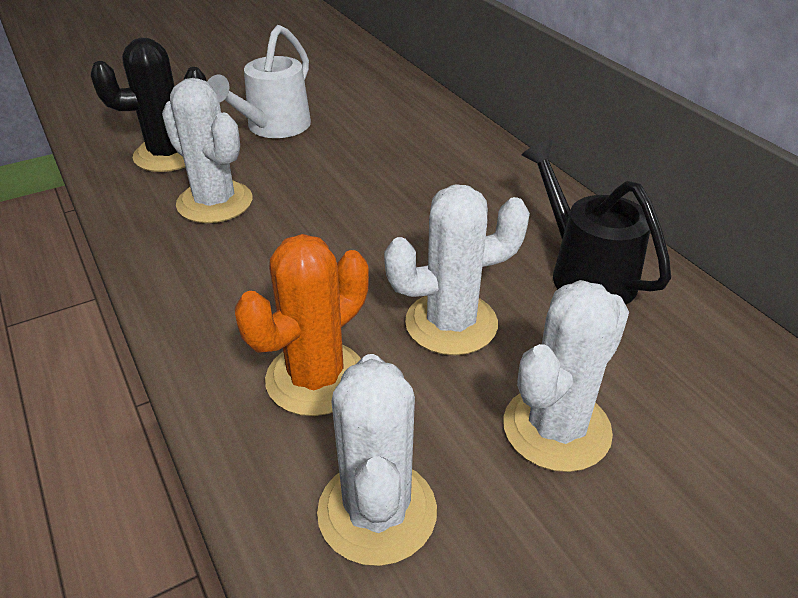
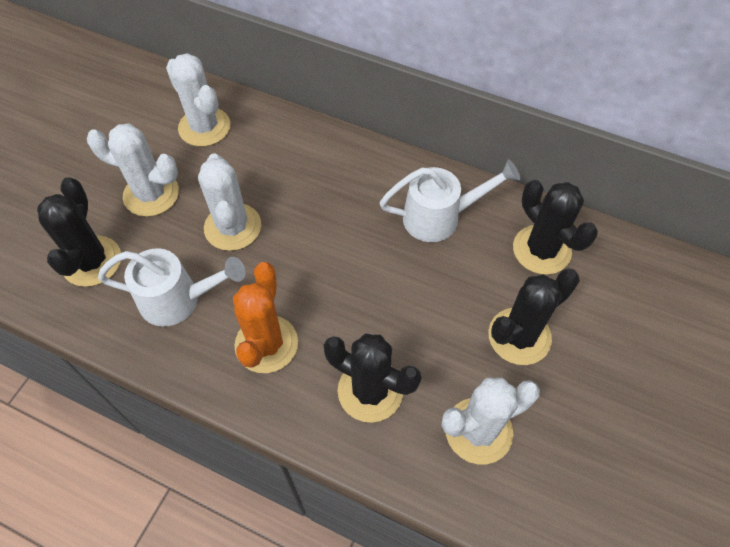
black cactus: [91,38,206,172] = 1 -> [37,177,121,287] [324,334,421,423] [488,269,580,365] [513,180,598,275] = 4
black watering can: [522,140,671,305] = 1 -> none = 0
white watering can: [207,25,311,138] = 1 -> [98,248,246,327] [380,159,520,242] = 2

